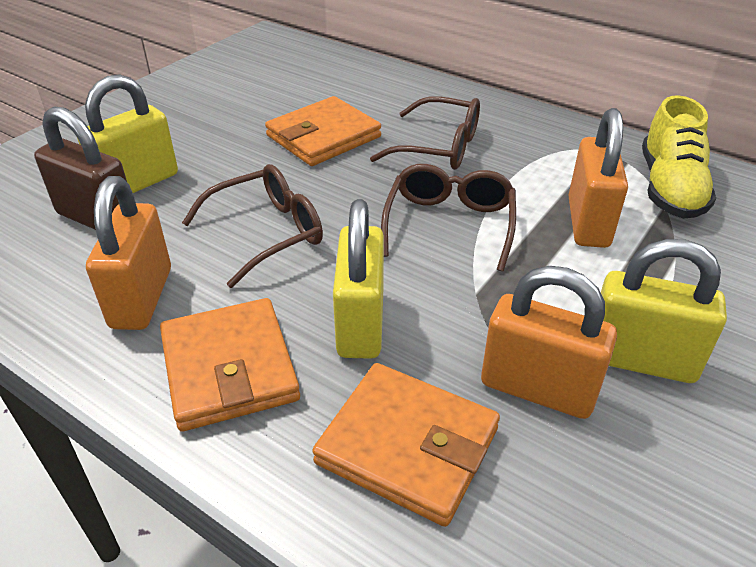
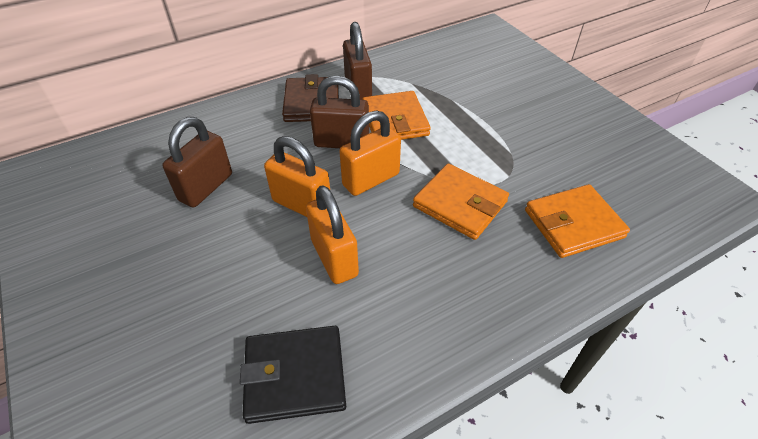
black wallet: none = 0 -> [240,326,346,424] = 1
brown glasses: [182,164,323,288] [370,96,480,170] [381,164,516,272] = 3 -> none = 0
brown padlock: [34,107,127,230] = 1 -> [162,117,232,207] [310,76,369,148] [343,22,372,100] = 3
brown wallet: none = 0 -> [282,74,339,122] = 1
yellow padlock: [77,74,178,193] [333,199,384,359] [601,239,727,383] = 3 -> none = 0
yellow shoe: [642,95,716,219] = 1 -> none = 0

